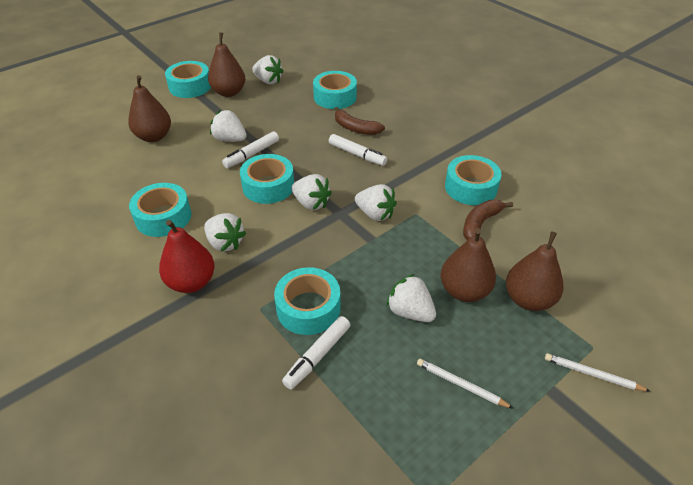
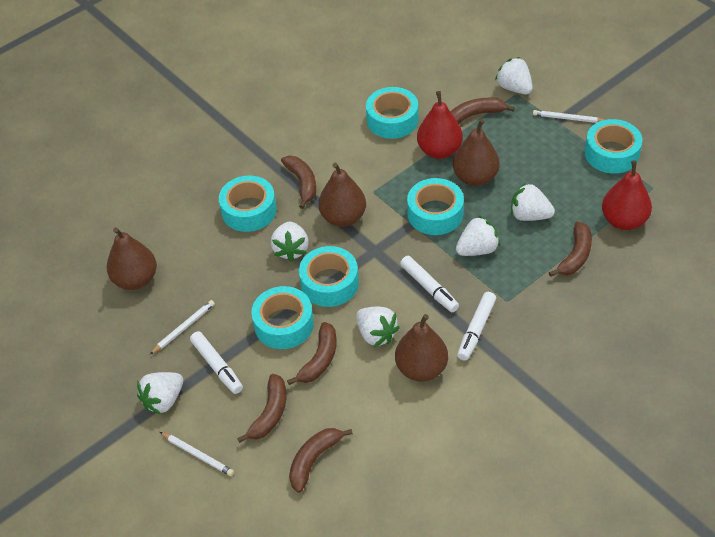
brown banana: [335,107,385,135] [463,200,513,240] = 2 -> [237,374,286,443] [281,156,316,209] [287,322,337,385] [289,428,353,493] [450,98,515,124] [549,221,592,277] = 6
red pear: [159,220,215,293] = 1 -> [417,91,463,159] [602,160,652,230] = 2
white pencil: [417,358,514,409] [545,353,650,391] = 2 -> [150,300,215,354] [160,432,234,476] [533,110,604,123] = 3

